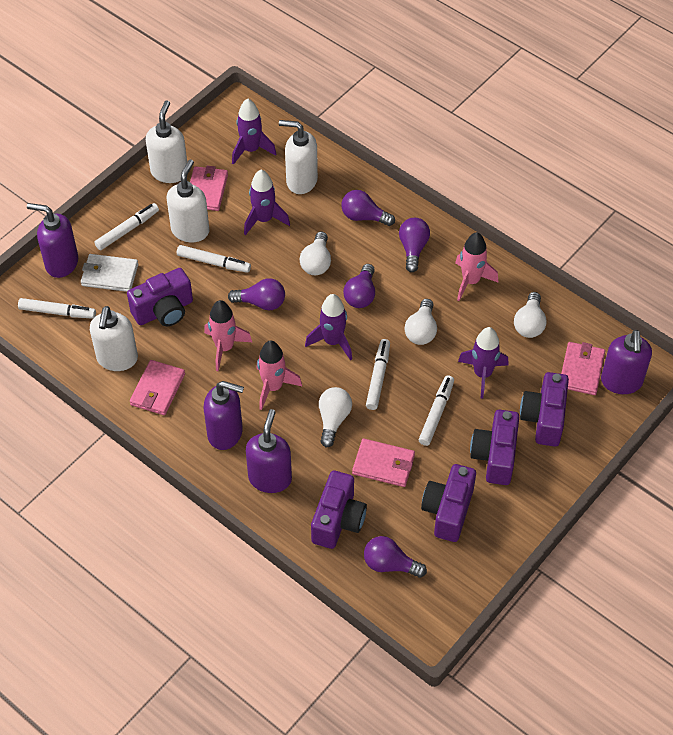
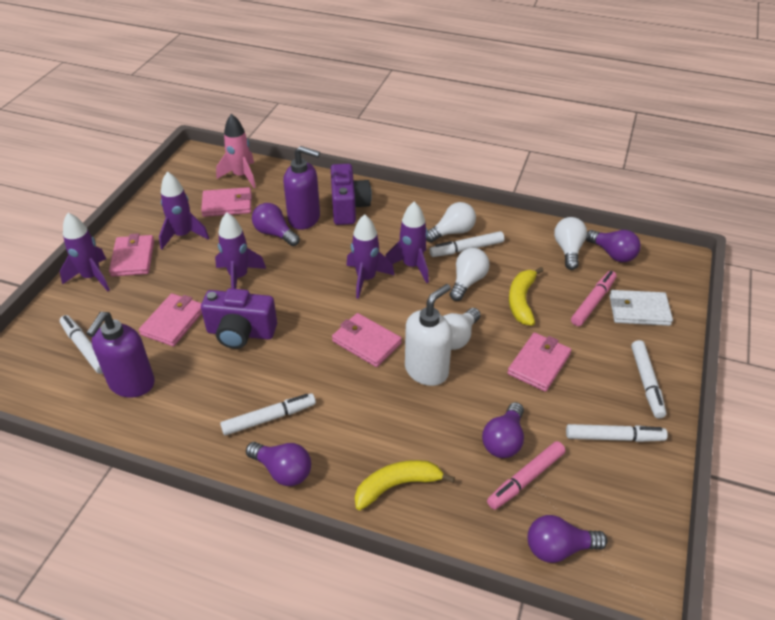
pink marker: none = 0 -> [487,441,565,510] [571,271,617,326] = 2
pink rocket: [204,300,252,371] [256,340,302,410] [455,232,499,301] = 3 -> [216,114,256,188] = 1
pink wallet: [130,360,185,415] [190,166,228,211] [352,439,415,487] [561,342,605,395] = 4 -> [109,233,154,277] [139,293,202,347] [201,187,252,217] [332,313,402,367] [507,332,571,392] = 5
purple camera: [127,268,193,326] [311,470,367,549] [421,464,476,542] [470,409,519,485] [520,372,569,447] = 5 -> [201,288,277,349] [331,164,372,225] = 2
purple rocket: [232,99,276,165] [244,169,290,235] [305,294,352,360] [458,327,509,399] = 4 -> [60,213,110,291] [159,171,209,249] [215,213,266,289] [346,214,395,299] [385,202,429,283] = 5
purple soap dispenser: [27,203,78,278] [204,381,244,450] [246,409,292,493] [601,330,652,394] = 4 -> [86,312,155,398] [283,146,320,230] = 2
white soap dispenser: [90,306,138,371] [146,100,187,183] [167,159,210,242] [279,120,318,194] = 4 -> [405,284,452,386] = 1
yellow banana: none = 0 -> [355,460,455,510] [509,267,544,326] = 2

